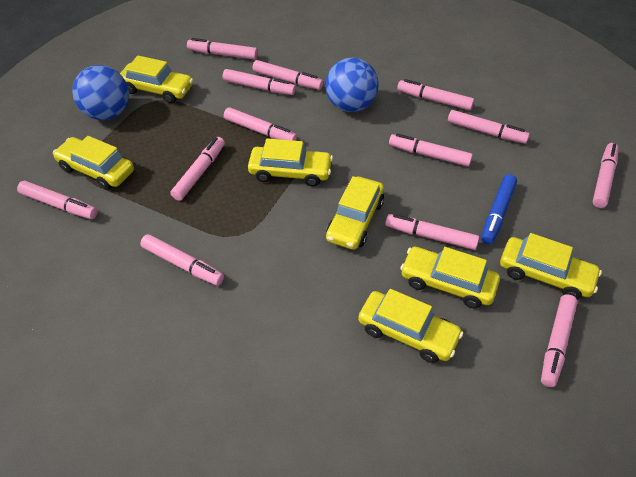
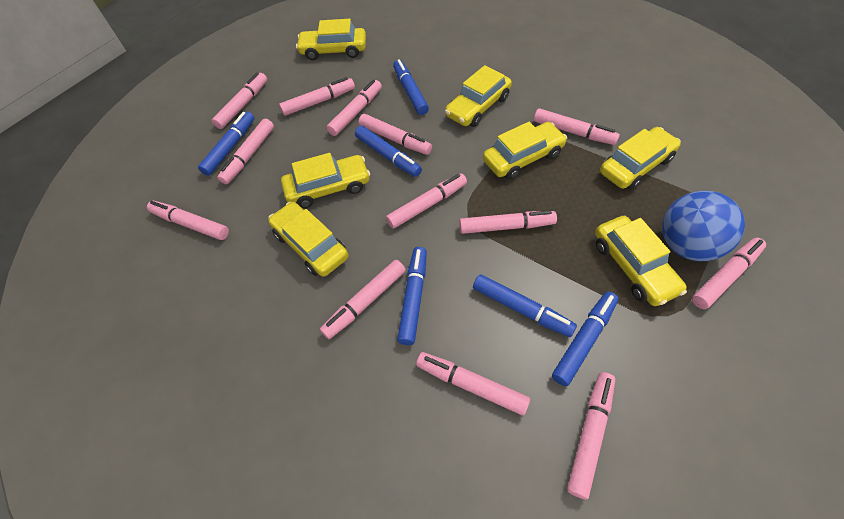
blue ball: [72,65,129,120] [325,58,378,112] = 2 -> [662,191,745,261] = 1
blue marker: [481,174,517,245] = 1 -> [198,111,254,176] [355,126,422,177] [393,59,429,115] [397,247,427,345] [473,274,577,337] [552,291,618,386] = 6

